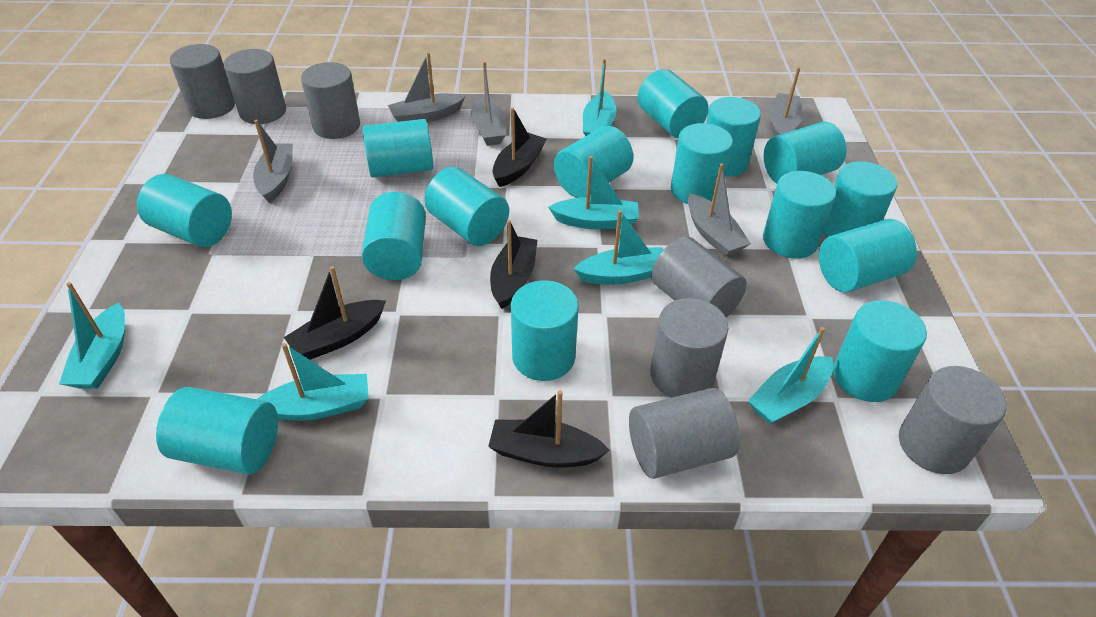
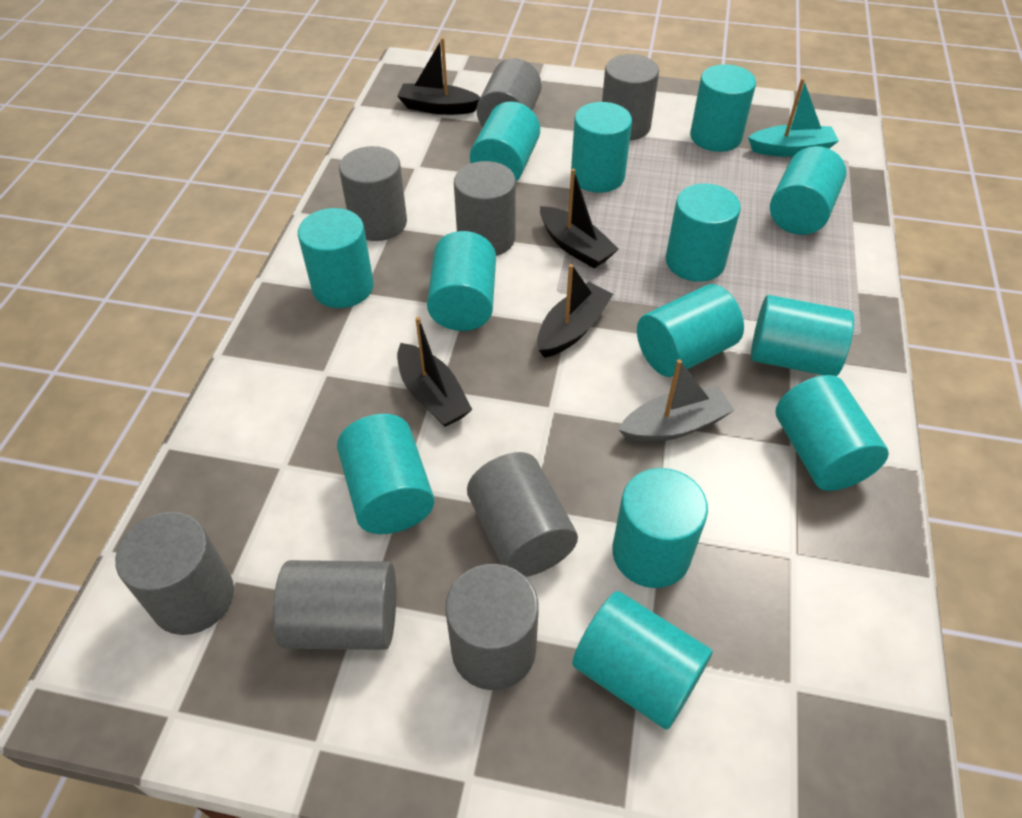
grey boat: [253,120,293,203] [388,52,465,122] [471,61,506,146] [688,163,751,257] [769,67,803,136] = 5 -> [618,359,735,442] = 1
grey cylinder: [170,44,235,119] [224,49,286,124] [301,62,360,139] [629,388,740,479] [650,298,728,398] [651,236,747,318] [899,366,1007,474] = 7 -> [115,512,234,635] [273,560,396,650] [339,146,407,241] [445,564,539,690] [454,161,516,256] [467,452,578,577] [476,58,542,127] [602,54,659,140] = 8
turquoise boat: [59,282,125,389] [257,343,369,421] [548,156,639,229] [574,210,664,285] [583,59,616,136] [748,327,833,424] = 6 -> [748,78,839,157] = 1
turquoise cylinder: [137,174,232,247] [156,387,278,474] [362,119,433,177] [362,192,426,280] [424,167,509,246] [511,280,579,381] [554,126,633,198] [637,69,709,138] [671,123,733,204] [706,97,761,177] [763,171,836,259] [764,122,846,184] [819,219,917,292] [823,161,897,237] [833,300,927,402] = 15 -> [298,208,374,308] [337,414,434,534] [427,231,496,331] [470,101,540,181] [571,102,632,193] [572,591,713,730] [612,468,708,588] [637,284,744,377] [666,184,741,282] [690,64,756,152] [751,295,854,377] [770,146,847,235] [776,375,889,491] = 13

